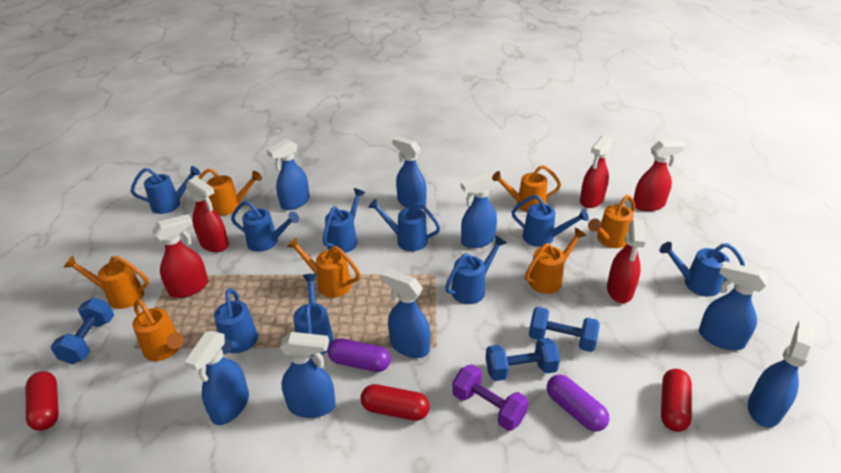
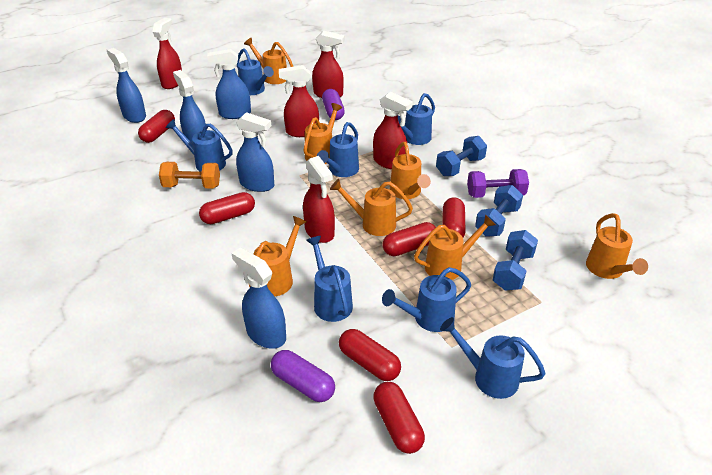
blue spray bottle: [184,331,249,425] [267,139,310,210] [280,332,336,418] [382,269,430,358] [392,136,427,209] [461,173,497,248] [699,261,767,350] [748,320,814,427] = 8 -> [107,48,146,123] [173,70,206,143] [207,49,251,119] [231,247,286,349] [236,112,274,192] = 5
blue watering can: [131,166,201,214] [214,288,258,355] [231,201,299,252] [293,274,334,356] [323,188,365,253] [368,199,440,251] [445,236,506,304] [512,195,589,247] [660,242,745,297] = 9 -> [166,119,233,172] [237,48,274,95] [306,236,353,322] [317,122,359,177] [382,267,471,332] [398,93,435,145] [440,317,546,399] = 7
orange dumbbell: none = 0 -> [159,162,220,189] = 1
red capsule: [26,371,59,431] [360,384,430,421] [661,369,692,432] = 3 -> [138,110,175,143] [199,192,255,224] [339,329,401,381] [373,382,425,454] [382,222,436,256] [442,197,466,237] = 6

